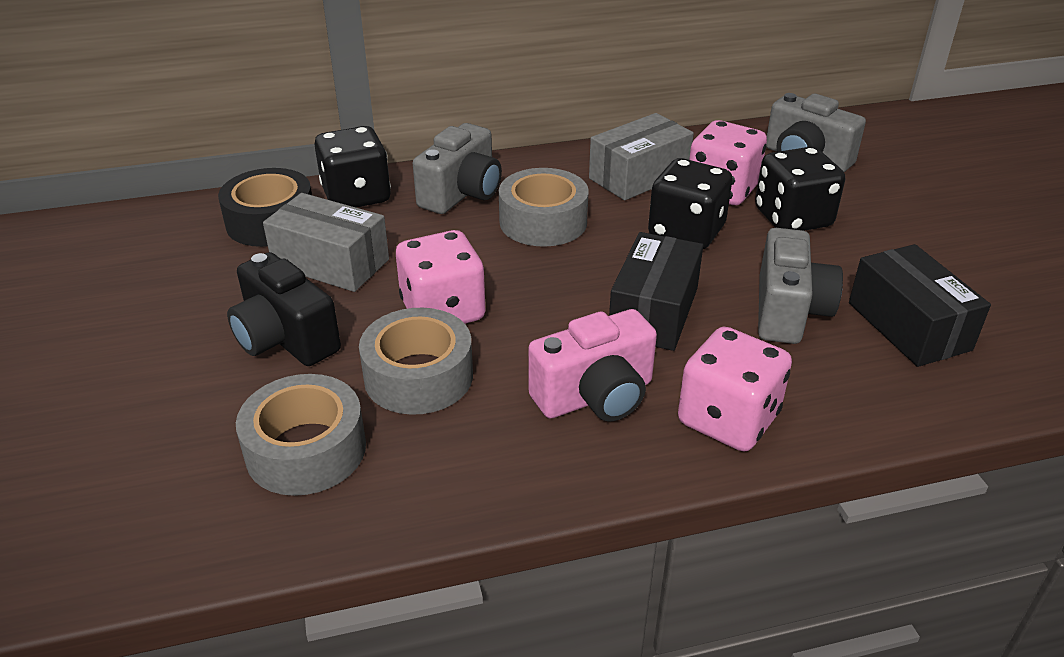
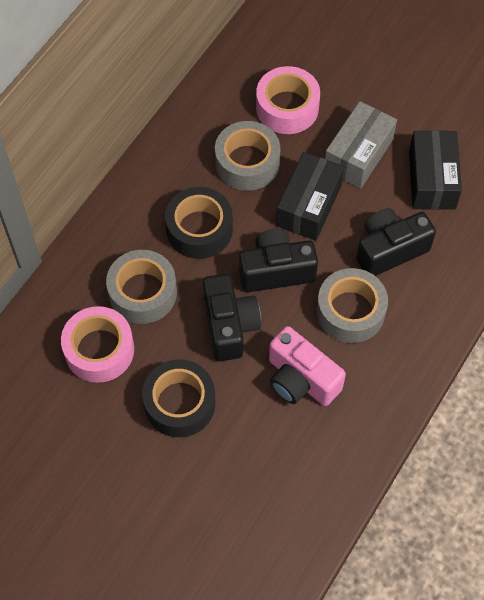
black camera: [227,252,341,366] = 1 -> [203,274,261,361] [239,229,318,292] [356,208,436,276] = 3
black dice: [314,126,391,208] [648,158,732,249] [755,147,845,231] = 3 -> none = 0
black tape: [218,168,312,247] = 1 -> [142,360,215,437] [165,187,233,259] = 2
grey box: [263,193,389,292] [589,113,694,200] = 2 -> [325,101,397,189] = 1
grey camera: [413,123,502,214] [758,228,843,344] [766,93,866,172] = 3 -> none = 0
pink dice: [396,230,486,324] [678,327,792,452] [689,120,767,205] = 3 -> none = 0
pink tape: none = 0 -> [61,306,134,383] [256,66,320,134] = 2

